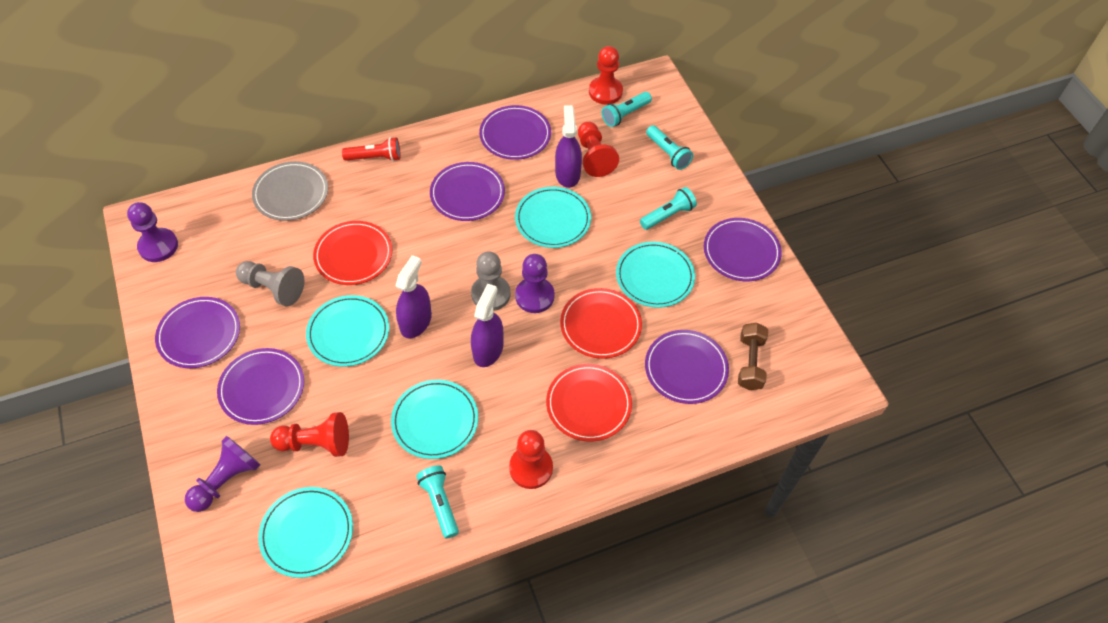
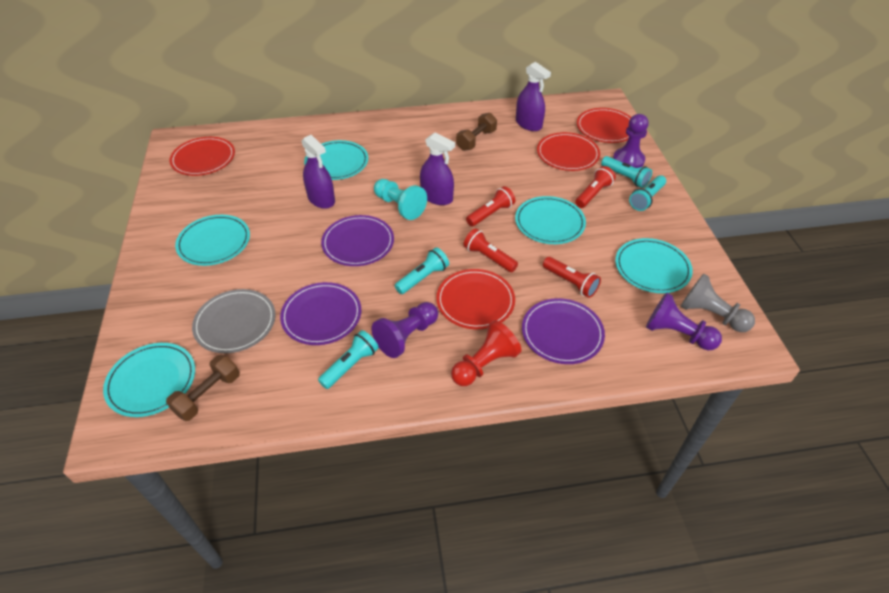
brown dumbbell: [738,323,768,390] = 1 -> [166,355,240,421] [456,113,497,151] = 2
grey pawn: [236,261,304,306] [471,251,511,311] = 2 -> [680,274,755,332] = 1
purple plate: [155,297,240,368] [217,348,304,425] [430,162,505,221] [479,105,551,160] [645,330,729,404] [704,218,782,281] = 6 -> [280,282,361,345] [321,215,394,266] [522,298,605,364] = 3
red flashlight: [342,137,401,161] = 1 -> [463,228,518,272] [466,186,515,226] [543,257,601,298] [575,166,616,208] = 4
red pawn: [270,412,349,457] [509,430,553,489] [578,122,619,177] [589,46,623,105] = 4 -> [451,320,522,386] = 1
red plate: [313,221,392,285] [546,364,632,442] [560,288,642,359] = 3 -> [170,137,235,176] [436,269,515,329] [537,132,600,171] [577,108,631,143] = 4
turquoise pawn: none = 0 -> [374,179,427,220] = 1

